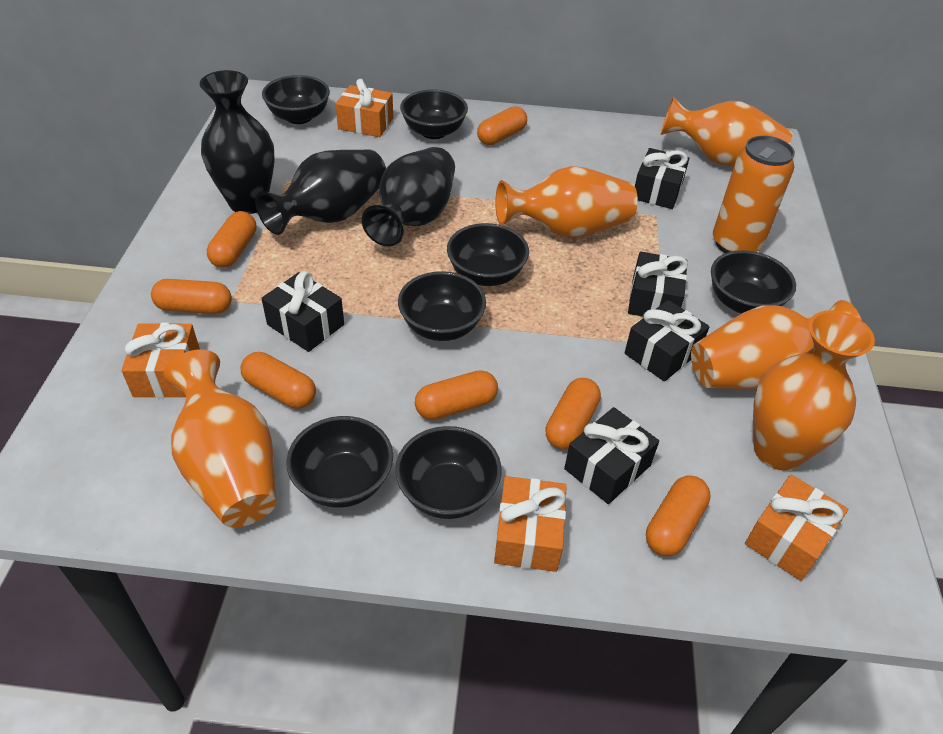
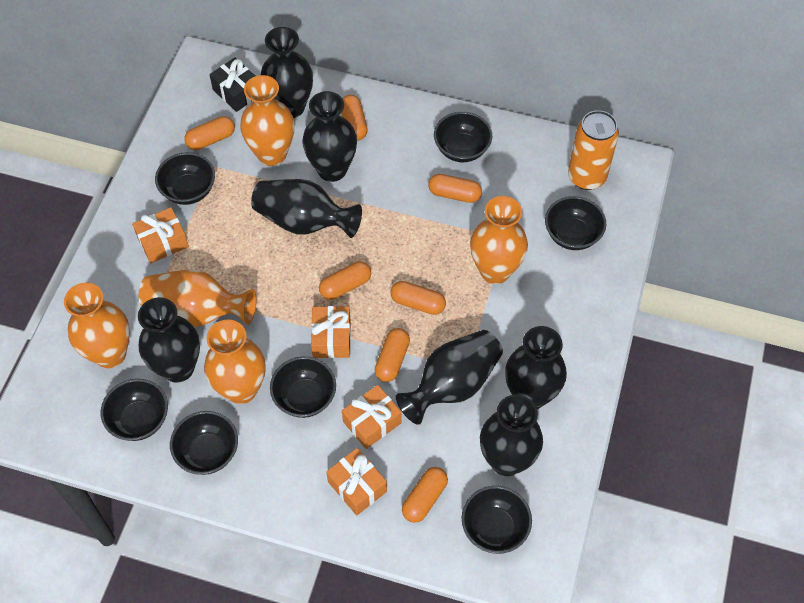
black gift: [261,271,344,352] [564,407,659,504] [625,300,709,381] [628,251,688,317] [635,148,690,209] = 5 -> [209,57,255,112] = 1
black vase: [200,70,274,214] [255,149,386,235] [362,147,455,246] = 3 -> [138,297,200,383] [251,179,362,238] [261,27,313,118] [302,91,357,182] [396,330,503,425] [480,395,543,476] [505,326,567,409] = 7

